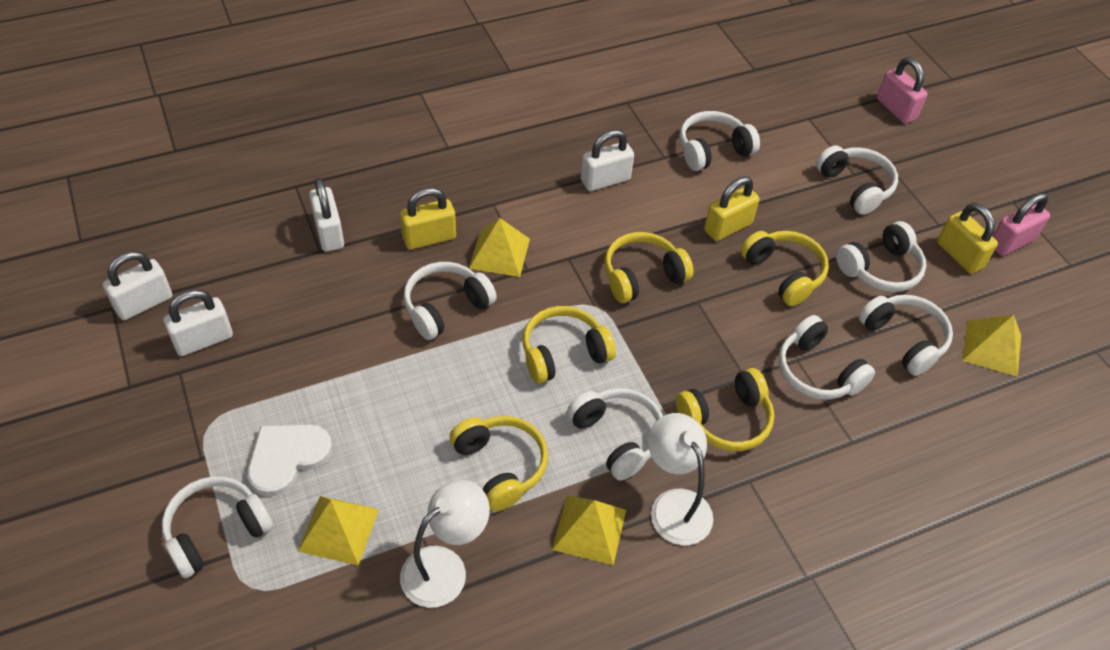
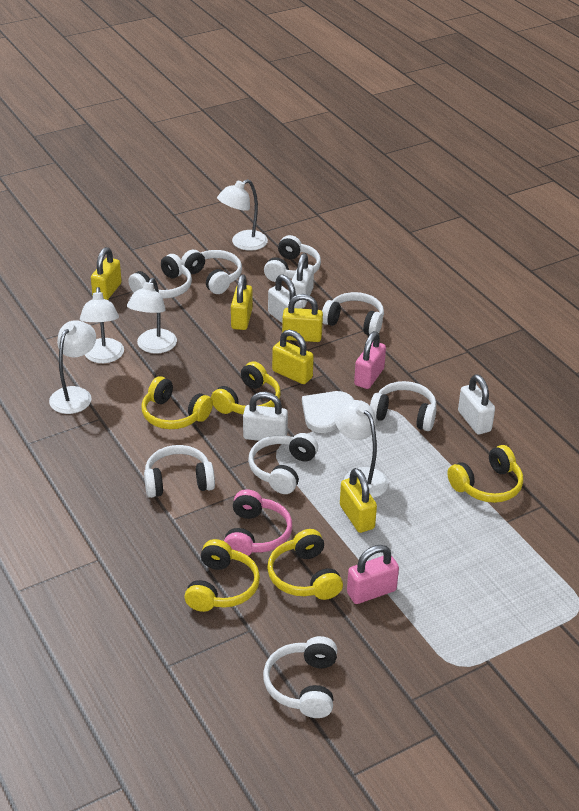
pink headphones: none = 0 -> [224,490,292,556] = 1
white lamp: [400,480,490,608] [648,413,713,545] = 2 -> [49,320,96,414] [80,287,124,363] [127,278,177,354] [217,179,268,251] [335,400,388,498] = 5
yellow padlock: [400,187,456,250] [704,176,760,241] [937,203,998,274] = 3 -> [91,247,121,300] [231,274,253,330] [272,330,314,384] [282,294,323,342] [340,468,377,533] = 5
yellow pyramid: [298,496,379,566] [469,218,530,277] [552,496,626,565] [962,315,1021,377] = 4 -> none = 0

